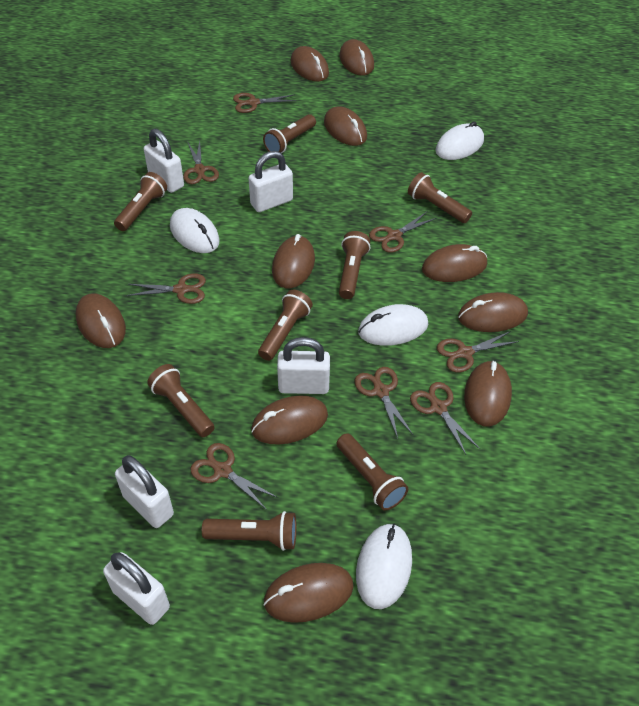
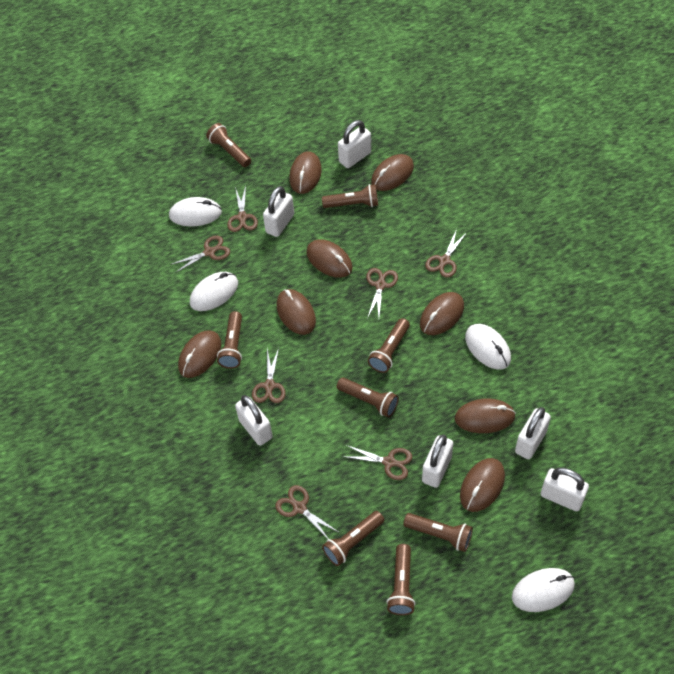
brown mouse: [76,293,126,348] [251,396,328,445] [263,563,354,623] [272,234,315,288] [291,46,329,82] [324,106,367,146] [339,39,374,76] [422,244,487,282] [458,292,528,332] [464,361,512,426] = 10 -> [178,330,221,378] [277,289,316,335] [289,151,322,194] [306,239,353,278] [371,154,414,191] [420,292,464,335] [455,399,516,433] [460,458,505,512] = 8
brown scissors: [126,273,206,304] [183,141,219,184] [190,443,278,510] [233,93,297,113] [355,367,413,438] [369,212,436,253] [410,382,480,454] [437,331,519,372] = 8 -> [170,235,230,273] [227,186,258,232] [252,348,286,403] [275,485,340,539] [346,445,412,480] [366,268,398,319] [425,229,467,278] = 7
white padlock: [103,552,170,625] [115,455,174,528] [144,129,184,193] [249,151,293,212] [277,337,330,394] = 5 -> [235,395,273,446] [263,186,294,237] [338,120,371,168] [422,434,453,488] [515,407,551,459] [541,467,589,511] = 6

